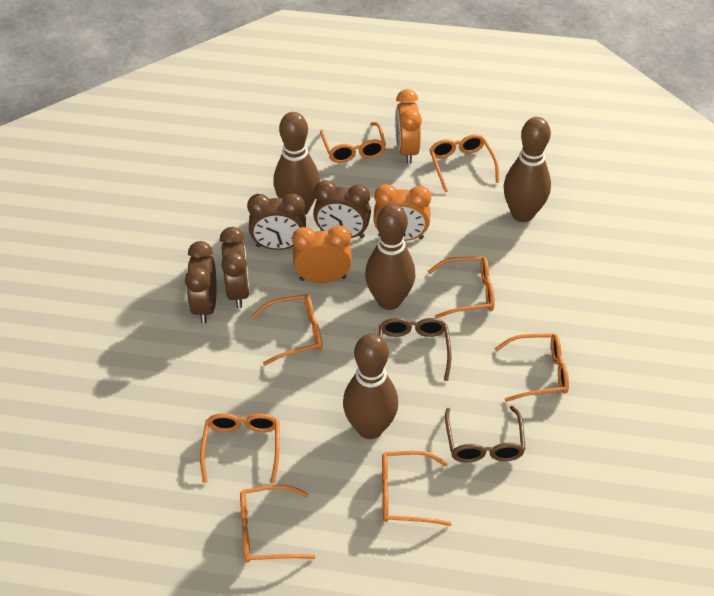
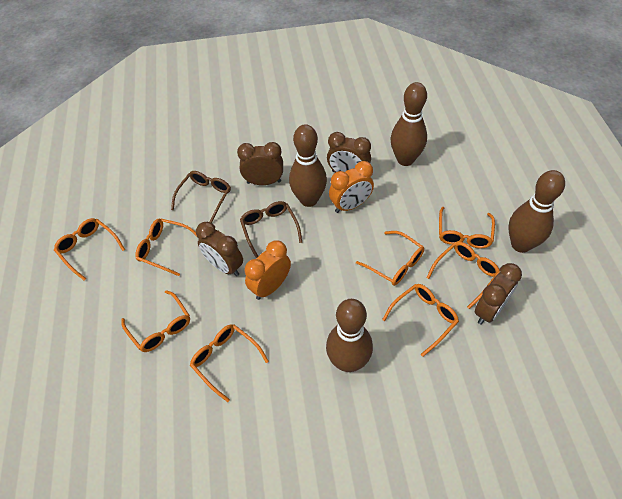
orange clock: [292,225,352,283] [373,184,431,241] [395,89,422,164] = 3 -> [245,240,291,300] [329,161,374,213] = 2

